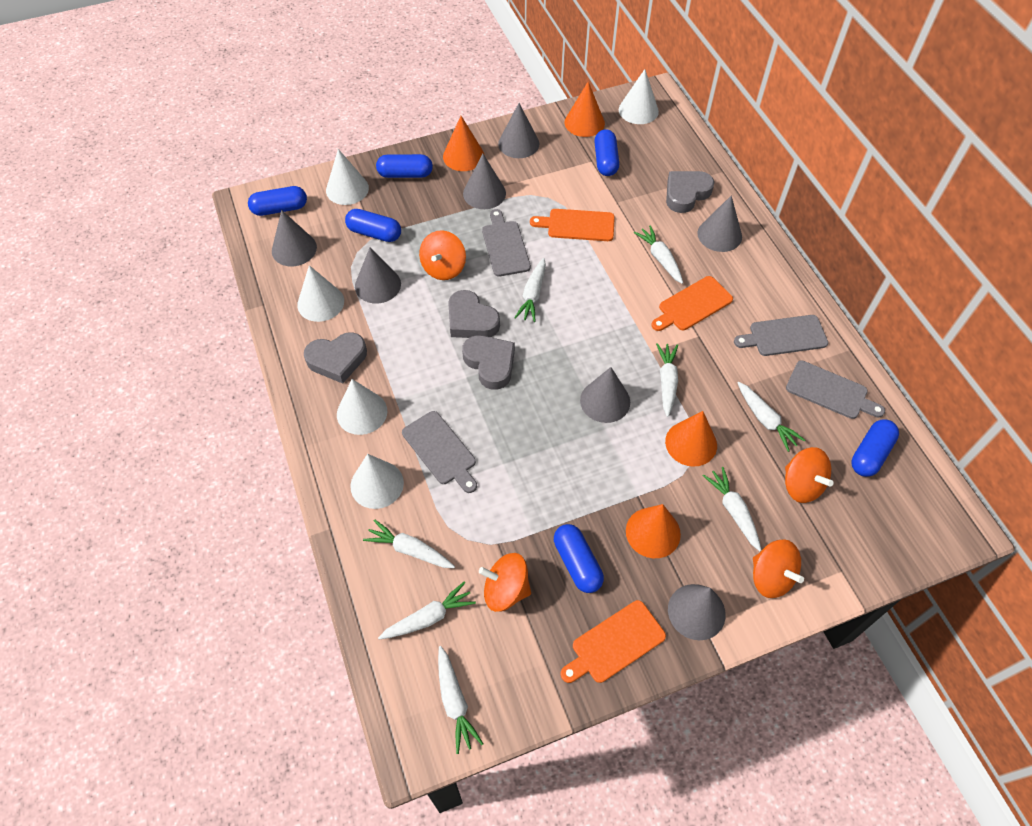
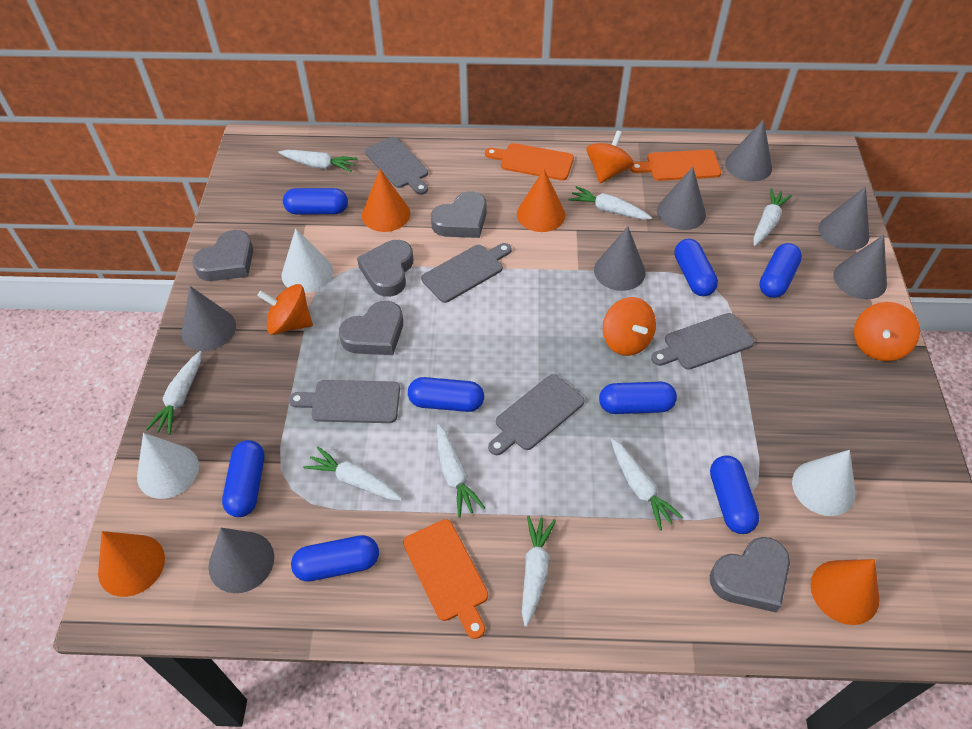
blue capsule: [248,186,307,216] [345,209,401,242] [376,154,433,178] [554,524,604,593] [594,129,619,176] [851,420,899,477] = 6 -> [222,440,264,517] [283,188,348,214] [291,535,379,582] [408,377,484,412] [599,382,677,414] [674,239,718,296] [710,455,759,534] [759,243,802,298] = 8
grey cutting board: [402,411,477,493] [482,209,531,277] [734,315,828,356] [786,361,885,419] = 4 -> [289,380,400,423] [365,137,428,195] [421,243,511,303] [488,374,584,455] [651,313,754,370] = 5
grey heart: [304,332,367,383] [448,290,500,338] [462,335,515,390] [666,171,714,213] = 4 -> [192,230,253,281] [339,301,403,355] [357,240,413,297] [431,191,487,238] [710,537,790,612] = 5
white cone: [297,265,344,322] [326,149,369,205] [337,379,387,435] [350,454,404,509] [619,69,659,124] = 5 -> [137,433,199,499] [282,228,333,293] [792,450,856,516] = 3

